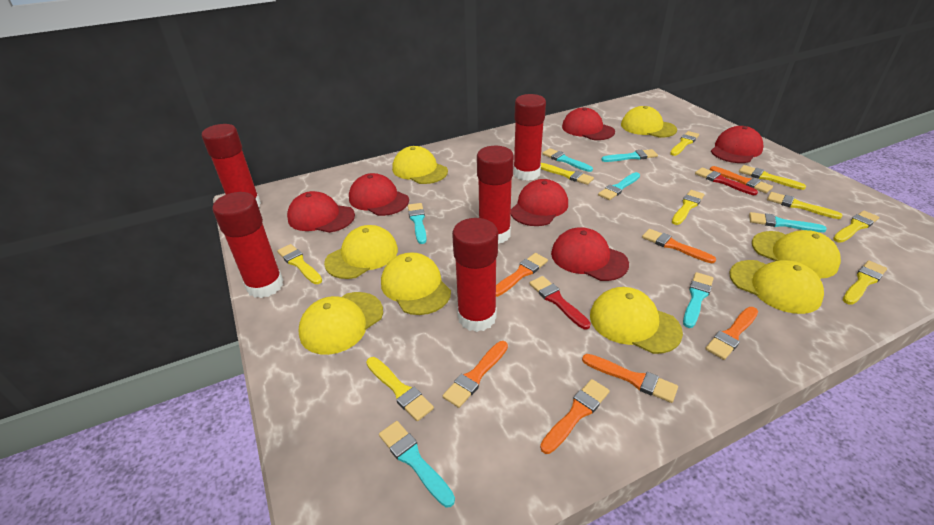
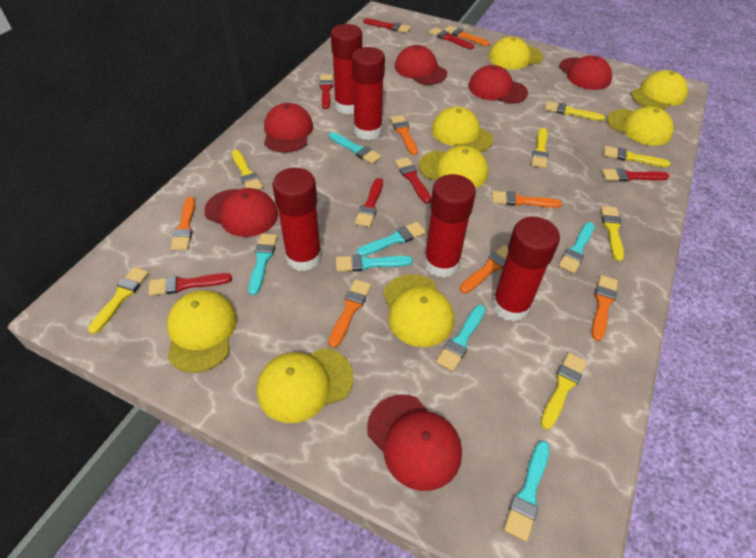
red brush: [529,276,591,330] [695,167,758,195] = 2 -> [148,273,232,296] [319,74,333,109] [355,178,383,227] [363,18,411,33] [395,157,431,203] [429,27,474,49] [602,168,669,182] = 7
yellow brush: [277,244,322,284] [366,357,434,421] [540,163,594,185] [670,131,699,156] [672,190,704,225] [739,165,806,190] [767,192,843,219] [833,211,879,243] [843,260,887,305] = 9 -> [88,267,149,334] [232,150,263,190] [531,128,549,168] [540,353,587,430] [545,101,605,121] [601,206,624,261] [604,146,670,167] = 7

